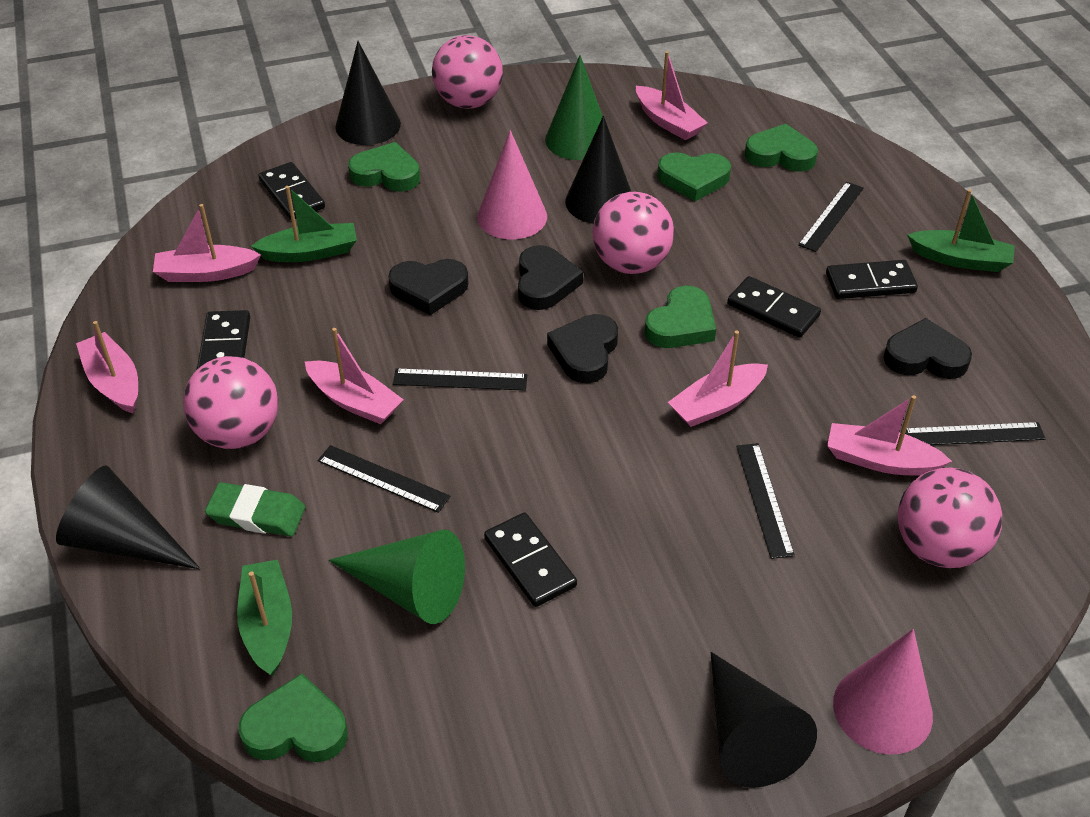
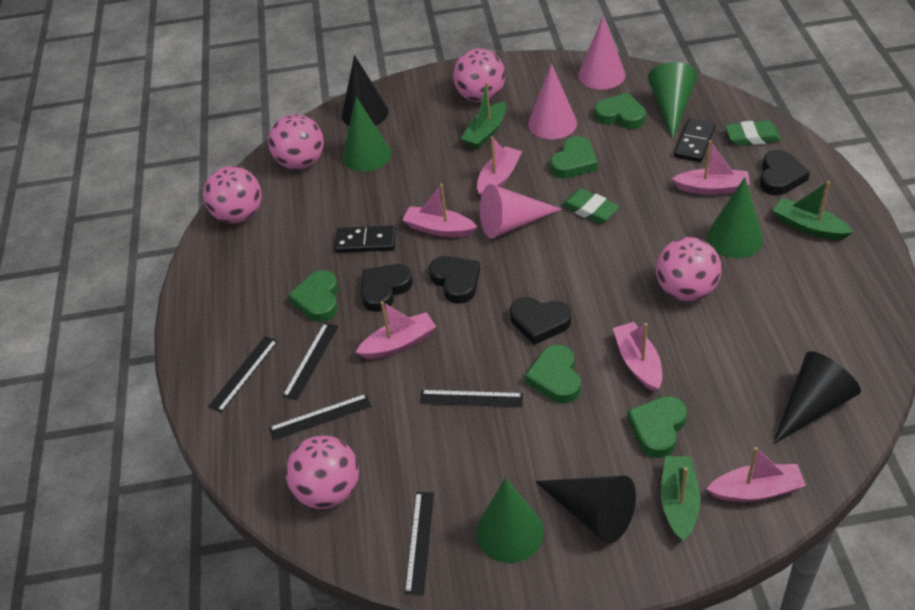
black cone: [56,465,201,569] [335,41,401,145] [565,116,631,224] [711,652,817,788] = 4 -> [342,55,388,126] [535,476,636,543] [773,351,861,444] = 3
black domino: [197,310,250,369] [258,162,325,220] [484,513,577,607] [727,276,821,338] [826,260,918,299] = 5 -> [335,225,396,253] [674,118,715,162] = 2
green cone: [329,530,465,624] [545,55,603,160] = 2 -> [342,97,391,172] [476,478,544,563] [648,62,698,139] [707,177,763,258] = 4
green eraser: [205,482,305,536] = 1 -> [561,188,620,224] [725,120,781,146] = 2
pink ball: [183,356,278,449] [432,35,503,109] [592,192,674,274] [897,468,1002,568] = 4 -> [203,166,262,224] [268,114,324,170] [286,435,359,509] [453,49,505,102] [656,237,721,301] = 5
pink cone: [477,130,547,239] [833,629,933,755] = 2 -> [480,184,562,239] [528,64,577,139] [578,15,625,90] = 3

